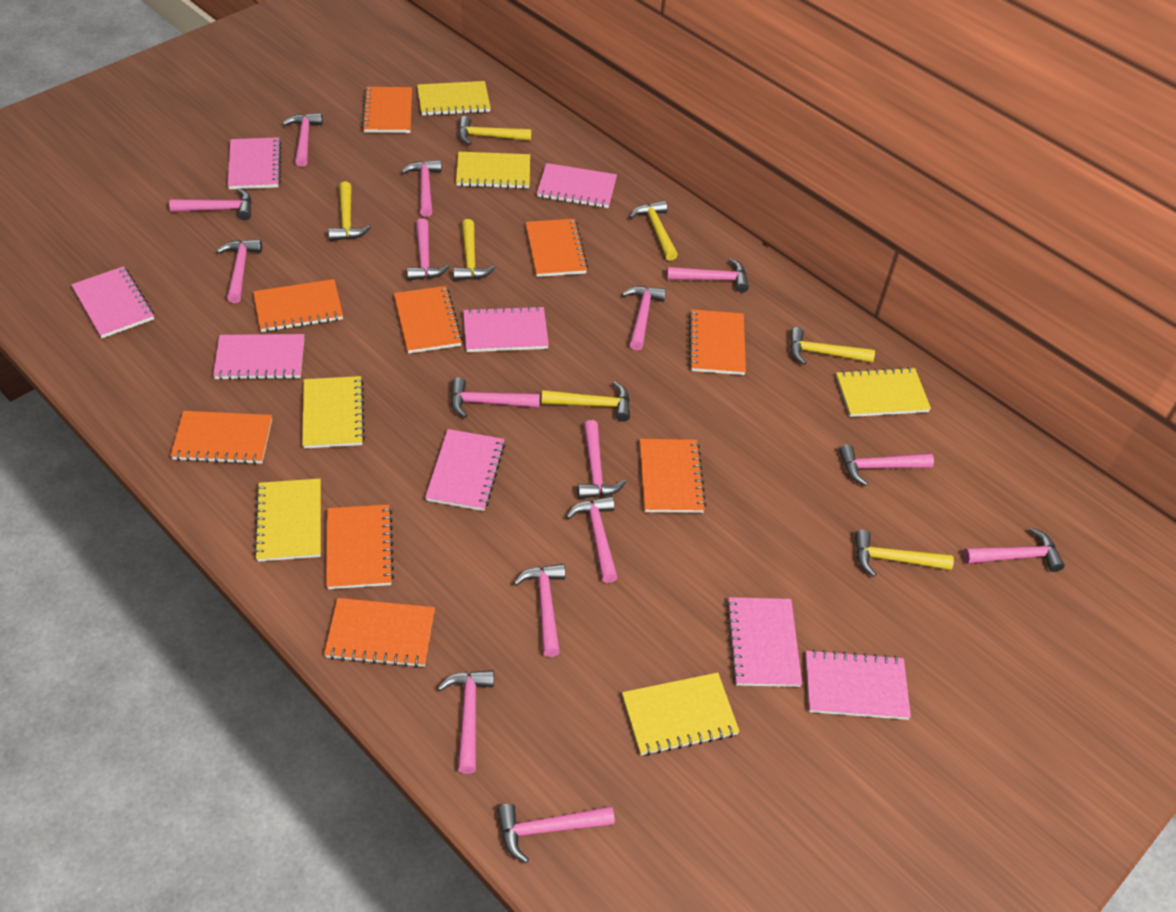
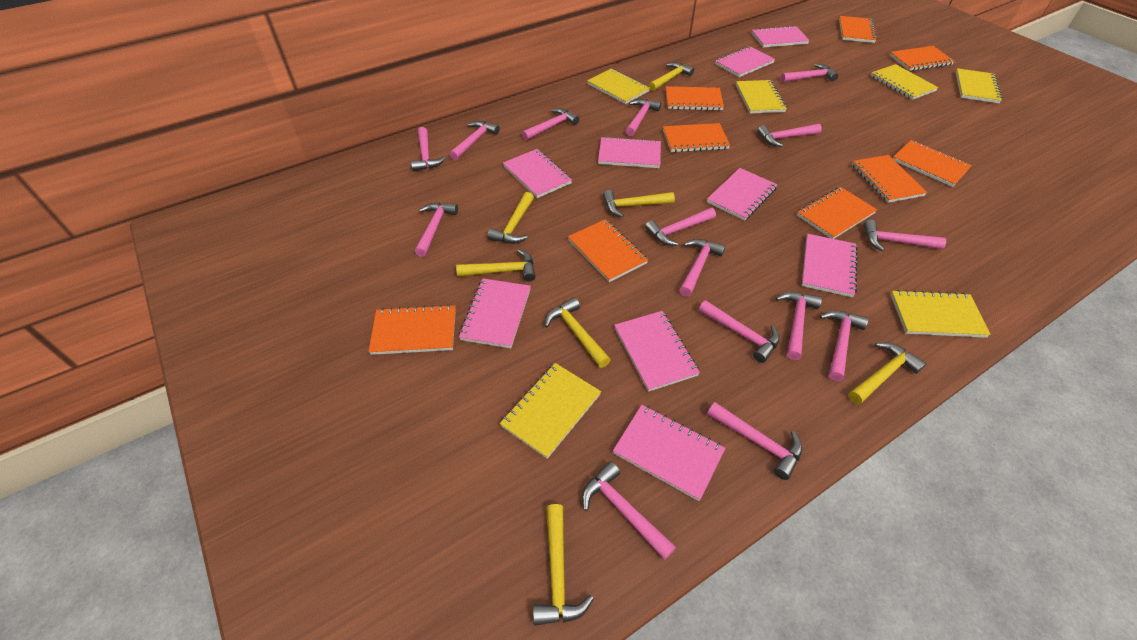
pink notebook: [71,266,154,338] [213,334,304,380] [228,137,282,189] [425,429,505,511] [463,306,549,352] [537,163,617,208] [726,597,802,687] [805,649,911,720] = 8 -> [459,278,531,348] [503,149,572,198] [598,136,661,168] [613,405,726,501] [614,311,700,392] [707,168,778,221] [715,46,775,77] [752,25,810,48] [802,234,858,297] = 9

